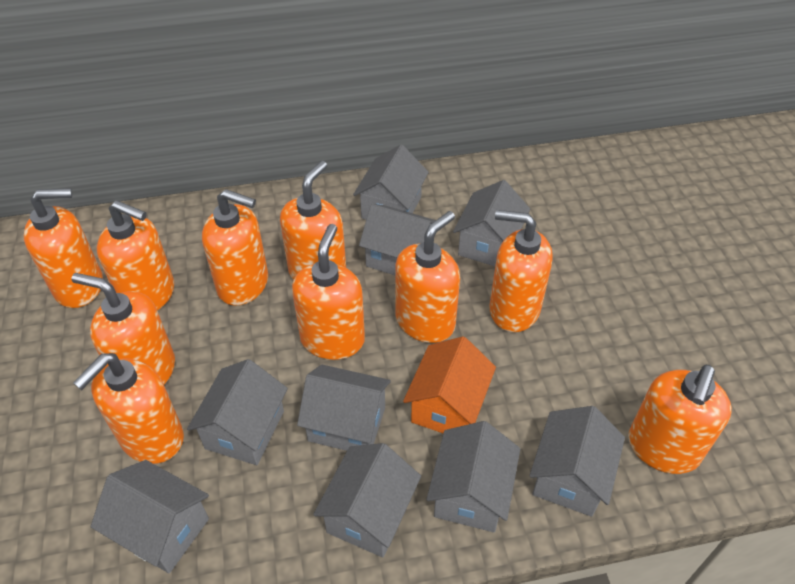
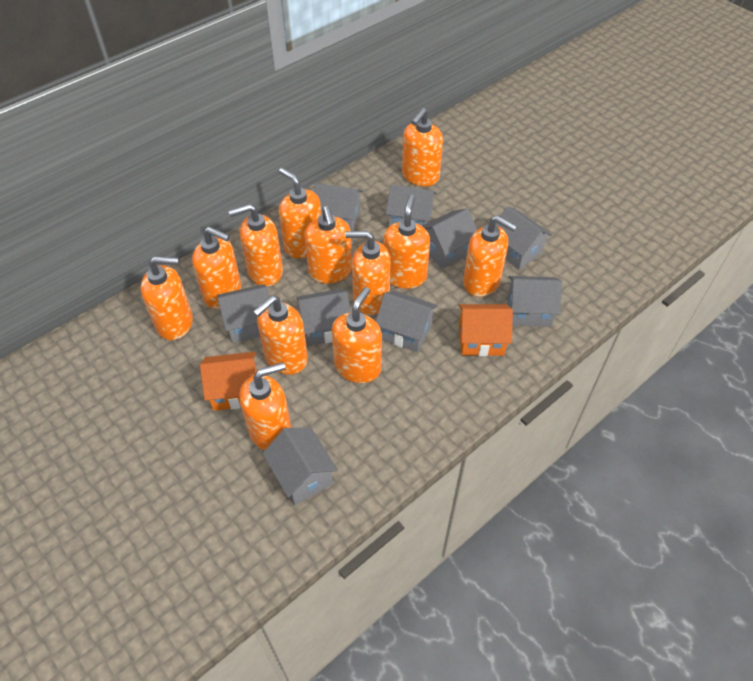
orange house: [403,336,496,433] = 1 -> [200,352,257,411] [459,304,513,356] = 2
orange soap dispenser: [24,188,103,308] [72,273,175,385] [73,353,184,464] [97,200,174,310] [202,189,268,306] [280,161,346,280] [292,224,365,360] [395,211,460,343] [490,210,553,332] [628,365,732,474] = 10 -> [141,256,193,340] [192,227,242,309] [229,204,283,286] [240,362,291,451] [253,296,308,375] [279,168,321,258] [304,206,352,284] [332,287,382,383] [345,231,391,315] [383,194,430,289] [402,108,443,186] [463,215,517,297] = 12

